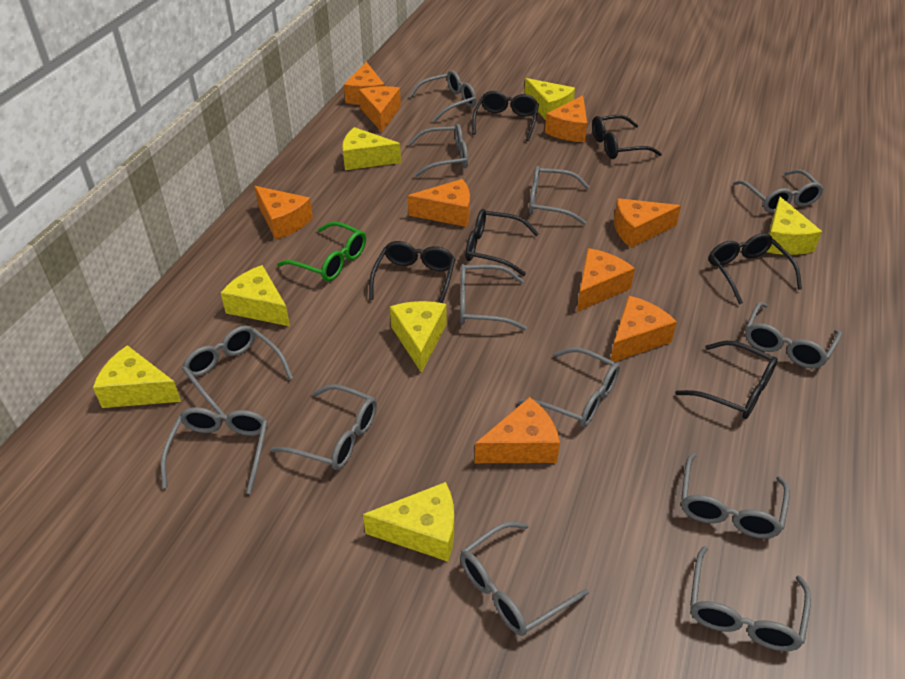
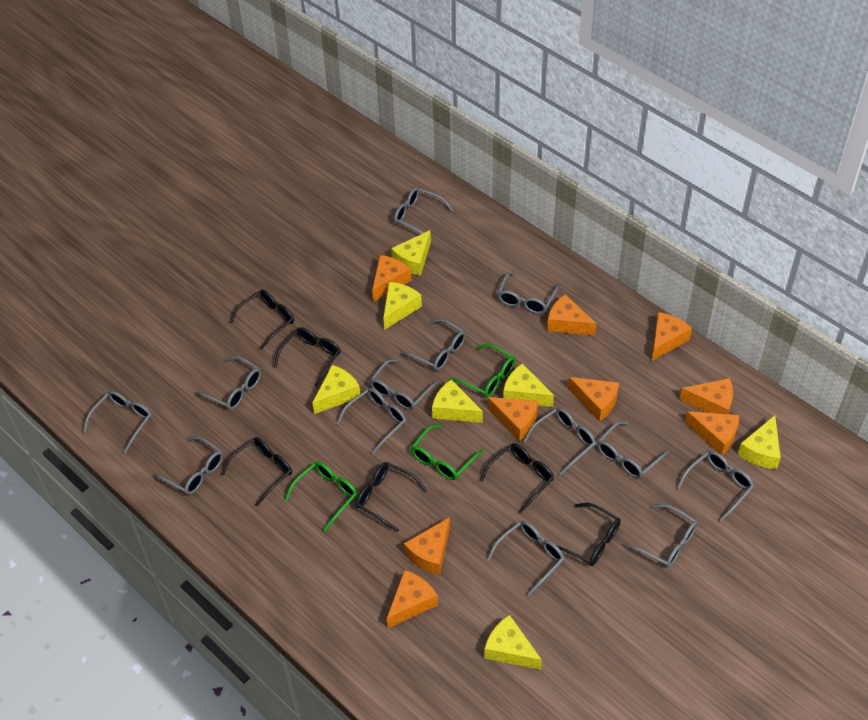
green glasses: [277,222,366,281] = 1 -> [285,461,357,532] [411,424,483,480] [449,344,515,397] = 3

